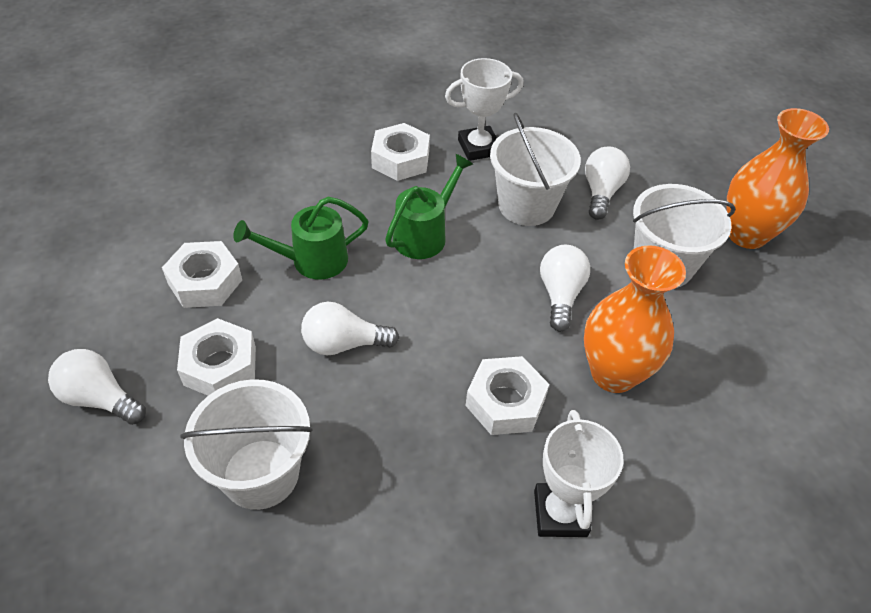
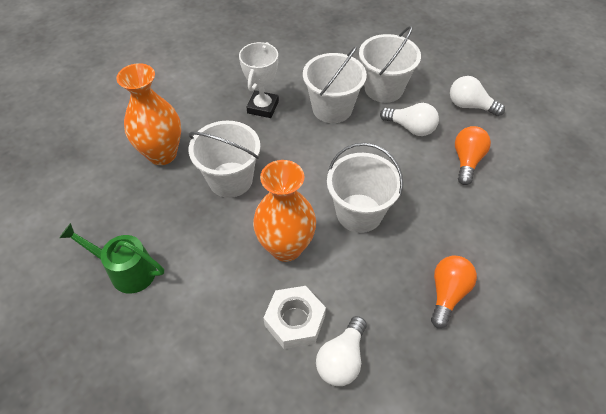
green watering can: [233,197,369,280] [385,154,473,259] = 2 -> [59,223,164,294] = 1
orange light bulb: none = 0 -> [431,256,477,328] [455,126,491,185] = 2
white bucket: [180,379,313,510] [490,113,581,226] [633,184,735,288] = 3 -> [189,121,260,198] [303,46,367,123] [327,143,403,233] [359,26,421,103] = 4
white light bulb: [48,349,146,425] [301,302,399,355] [540,245,590,331] [585,147,630,220] = 4 -> [316,316,367,386] [380,103,439,136] [450,76,505,116] = 3
white nut: [162,241,242,308] [177,318,256,396] [371,123,430,181] [465,356,549,435] = 4 -> [264,286,326,349] = 1
white trophy: [445,58,524,161] [534,410,624,537] = 2 -> [239,42,279,118] = 1

